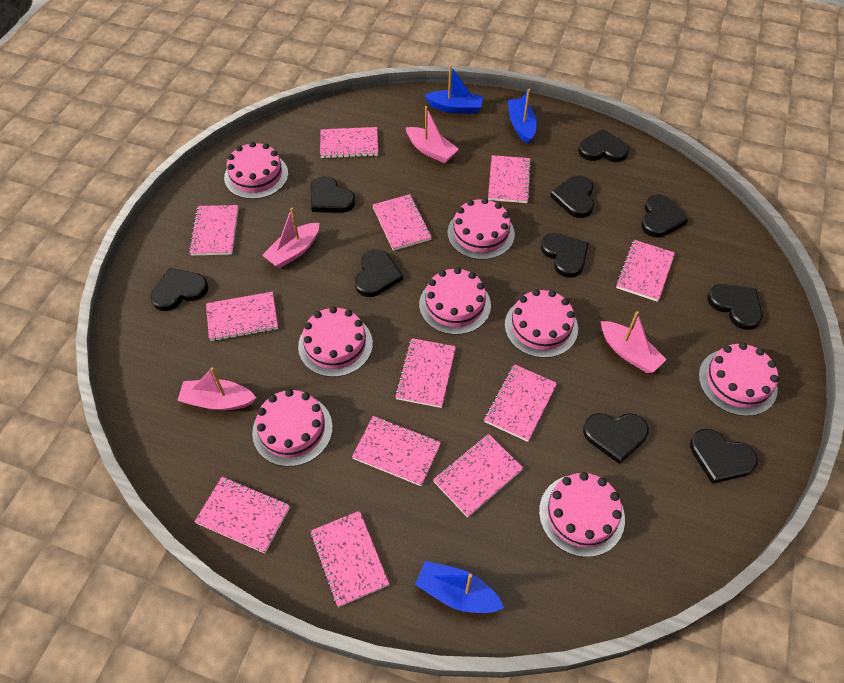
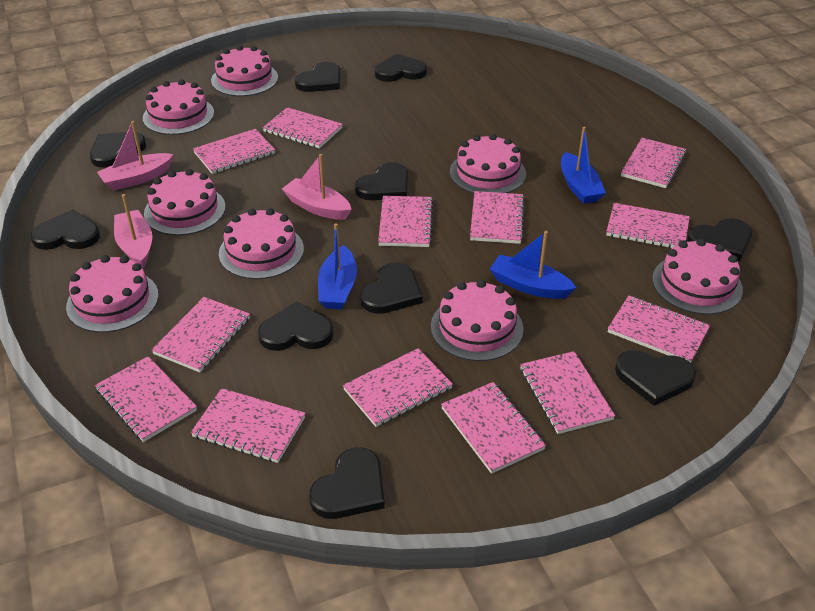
pink boat: [177,367,256,411] [262,208,319,268] [406,106,459,163] [601,311,667,373] = 4 -> [97,121,173,191] [114,194,152,268] [282,154,352,220] = 3
pink notebook: [189,205,239,256] [195,477,290,553] [206,292,278,341] [310,511,389,607] [320,127,378,159] [352,416,441,486] [373,194,432,251] [395,338,456,408] [433,434,523,518] [484,364,557,442] [488,155,531,203] [616,240,675,302] = 12 -> [95,356,197,442] [152,297,250,372] [191,388,305,463] [193,129,275,174] [263,107,343,149] [343,348,453,427] [378,196,433,247] [441,382,546,474] [470,191,525,244] [520,351,615,434] [606,203,690,248] [608,296,710,363] [621,138,686,188] = 13

